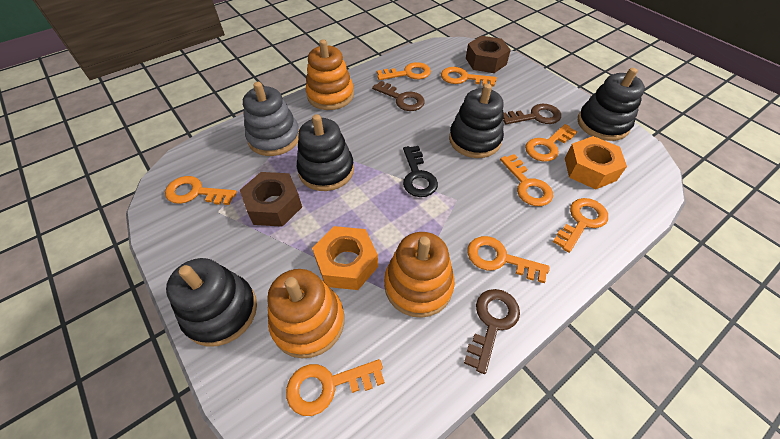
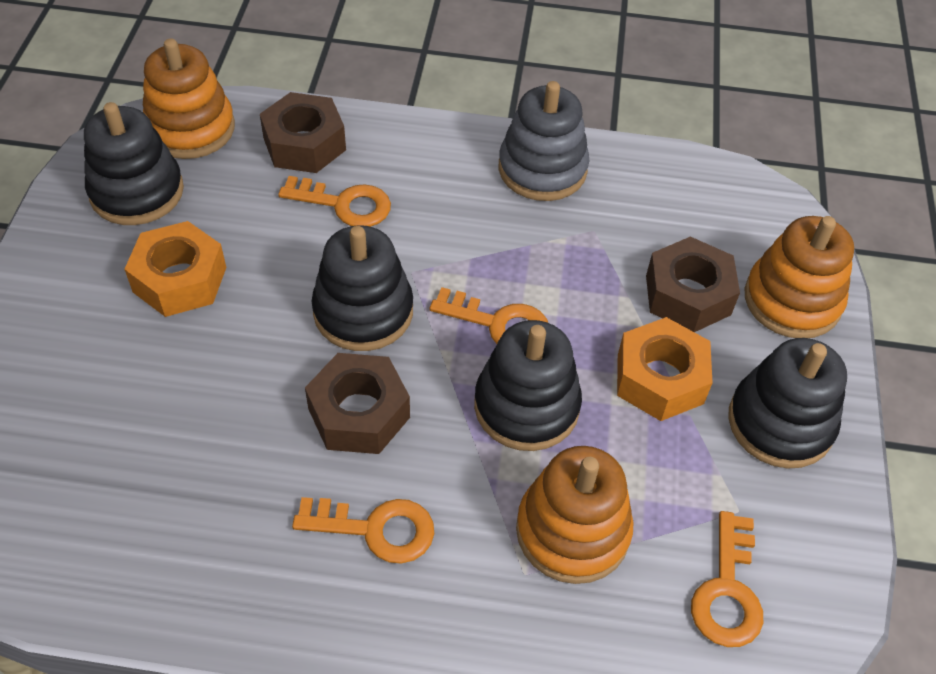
black key: [403,146,438,197] = 1 -> none = 0
brown key: [372,81,425,111] [464,289,520,374] [503,104,561,124] = 3 -> none = 0
brown nut: [240,172,302,227] [466,36,511,73] = 2 -> [260,92,346,173] [305,353,410,454] [646,236,740,332] = 3
orange key: [165,176,237,205] [286,359,385,416] [377,62,431,80] [441,67,497,87] [467,236,549,283] [500,154,553,206] [525,124,577,162] [553,198,608,253] = 8 -> [278,176,391,227] [292,497,434,564] [430,287,548,344] [691,511,763,647] = 4

